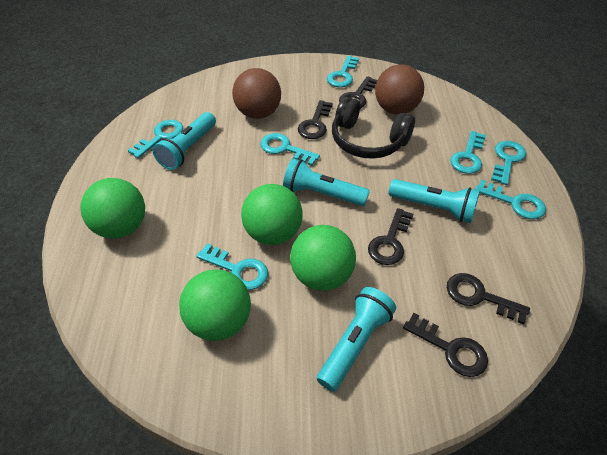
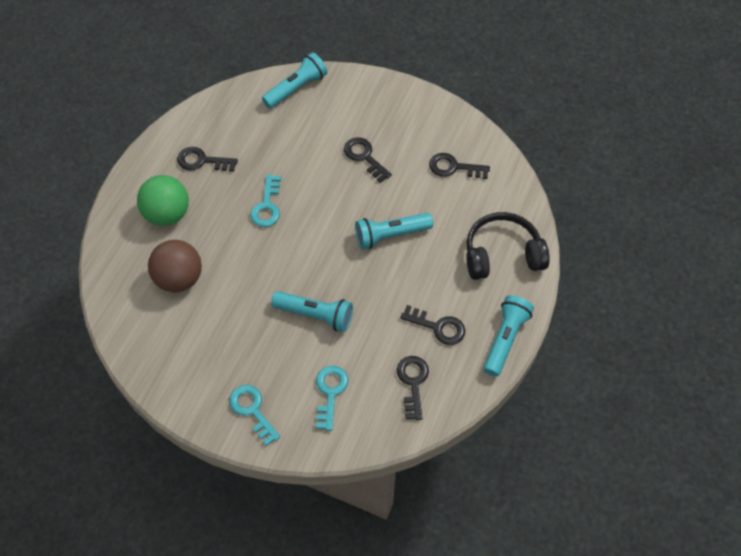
brown ball: [232,68,281,119] [375,64,424,115] = 2 -> [148,240,202,292] = 1
green ball: [80,178,145,239] [179,269,251,341] [241,184,303,245] [290,225,356,291] = 4 -> [137,175,189,226] = 1
turquoise key: [128,120,183,158] [196,243,268,290] [260,133,320,166] [327,56,359,87] [450,131,486,174] [475,180,546,219] [491,141,526,185] = 7 -> [229,385,280,446] [250,175,281,227] [315,366,348,431] = 3

